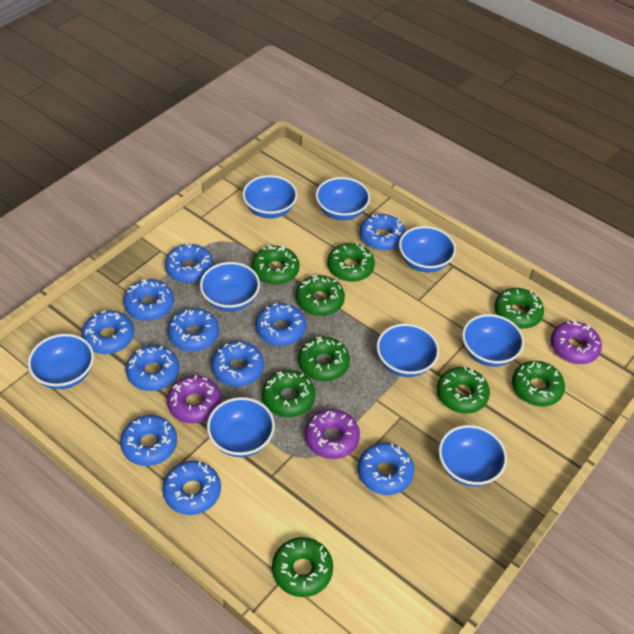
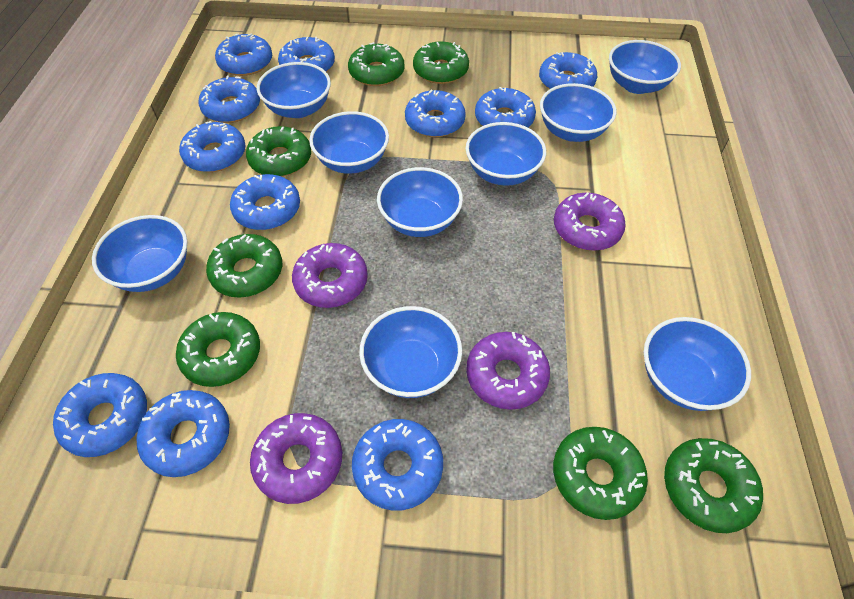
green donut: [252,245,300,285] [262,370,316,417] [272,537,333,597] [296,275,345,316] [298,337,350,381] [327,243,375,282] [437,367,490,414] [494,288,544,329] [512,361,565,406] = 9 -> [176,312,260,387] [206,234,282,298] [246,126,311,177] [348,42,405,86] [413,41,469,84] [553,427,648,520] [664,438,763,533] = 7
purple donut: [167,375,221,423] [305,409,360,459] [550,320,602,364] = 3 -> [250,413,342,504] [292,243,368,308] [466,332,550,410] [554,192,626,251] = 4

